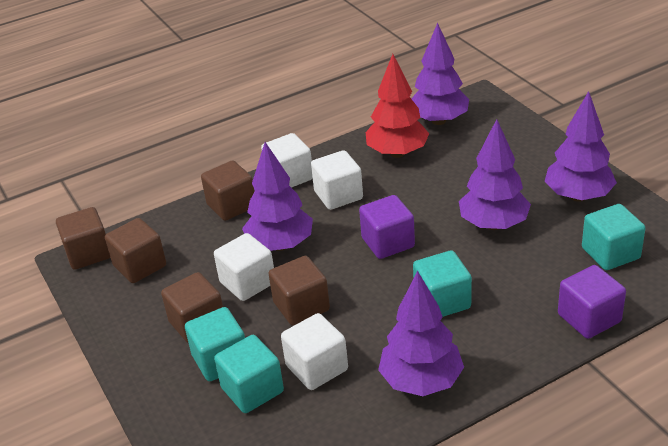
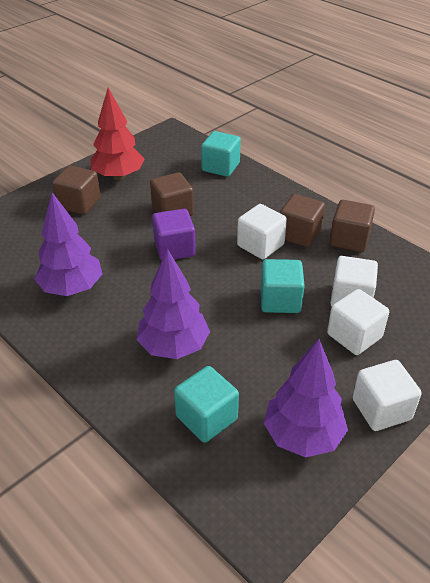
brown cube: [56,207,110,270] [105,218,166,283] [161,272,223,344] [201,161,255,221] [269,256,330,326] = 5 -> [52,166,100,215] [150,172,194,216] [280,194,325,247] [330,200,375,252] = 4
purple cube: [359,195,415,259] [558,265,626,339] = 2 -> [152,209,196,261] = 1
purple tree: [242,142,313,251] [378,271,464,396] [411,23,469,125] [459,119,531,230] [545,91,617,202] = 5 -> [35,192,102,296] [137,248,210,359] [264,339,348,458] = 3
turquoise cube: [185,307,245,381] [214,335,284,413] [413,250,472,317] [582,204,645,270] = 4 -> [174,366,239,443] [201,131,241,177] [261,259,305,313] = 3

